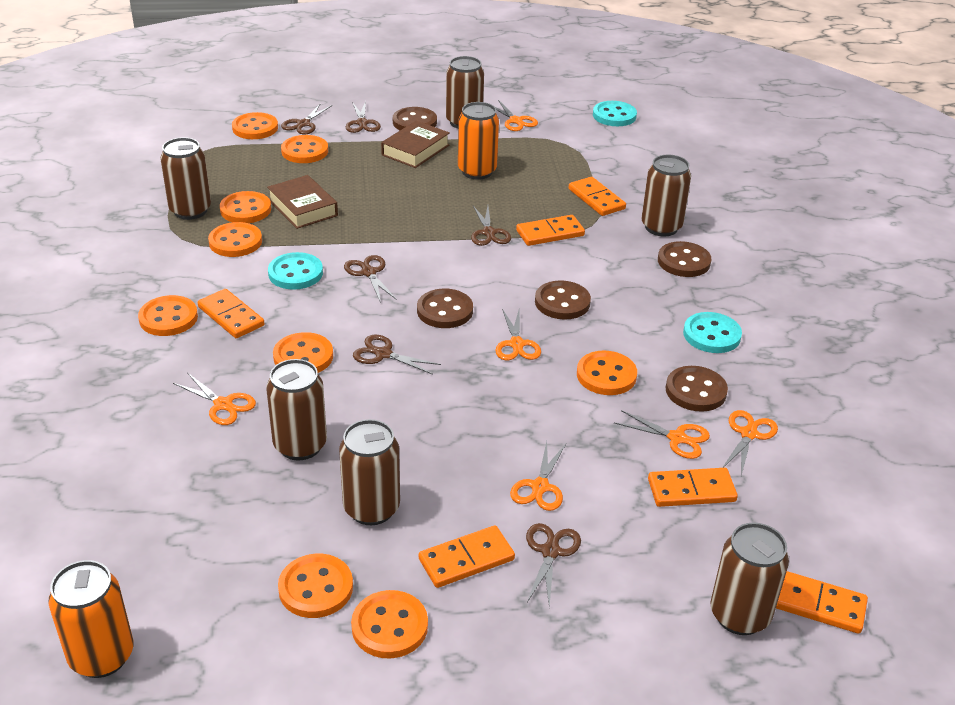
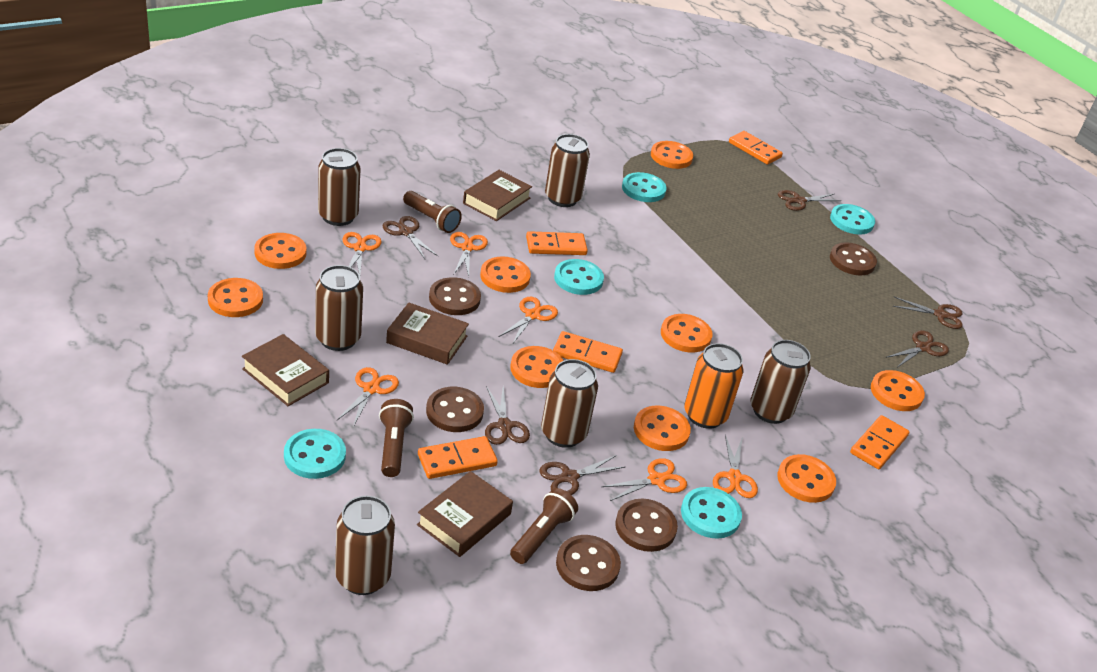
brown book: [267,175,338,229] [381,121,450,168] = 2 -> [242,334,329,406] [386,303,469,365] [417,471,513,557] [463,170,532,221] = 4
brown flashlight: none = 0 -> [379,399,414,477] [403,191,462,233] [510,488,578,564] = 3
orange can: [48,560,134,678] [458,102,499,180] = 2 -> [684,343,743,429] = 1
orange domino: [198,289,265,338] [419,525,515,588] [516,215,585,246] [569,177,626,216] [648,468,738,507] [776,571,868,634] = 6 -> [418,436,498,479] [526,231,588,255] [553,331,623,373] [729,131,783,164] [850,415,909,469] = 5
turquoise button: [268,252,323,290] [593,101,637,126] [683,312,742,353] = 3 -> [284,429,346,479] [554,259,604,295] [622,172,666,202] [681,487,742,539] [830,204,875,235] = 5

